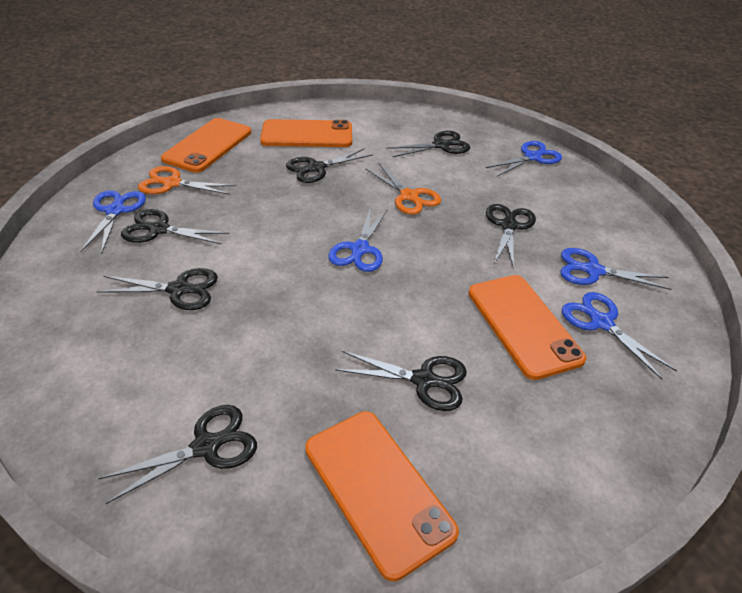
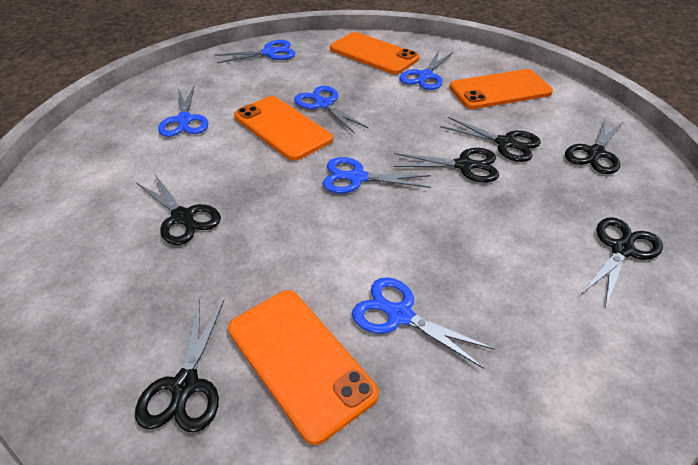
black scissors: [96,268,218,310] [98,405,257,504] [121,209,229,244] [286,148,373,183] [335,351,467,411] [386,131,470,157] [486,204,536,269] = 7 -> [135,299,224,432] [137,174,221,245] [394,148,499,182] [440,117,541,162] [565,119,623,174] [581,217,663,308] = 6
blue scissors: [80,190,146,254] [328,209,388,272] [486,141,562,176] [561,248,672,290] [562,292,677,380] = 5 -> [158,85,208,137] [215,40,296,63] [294,86,369,133] [323,157,431,193] [352,277,494,369] [400,51,453,90] = 6
orange scissors: [138,166,236,195] [365,163,441,215] = 2 -> none = 0

